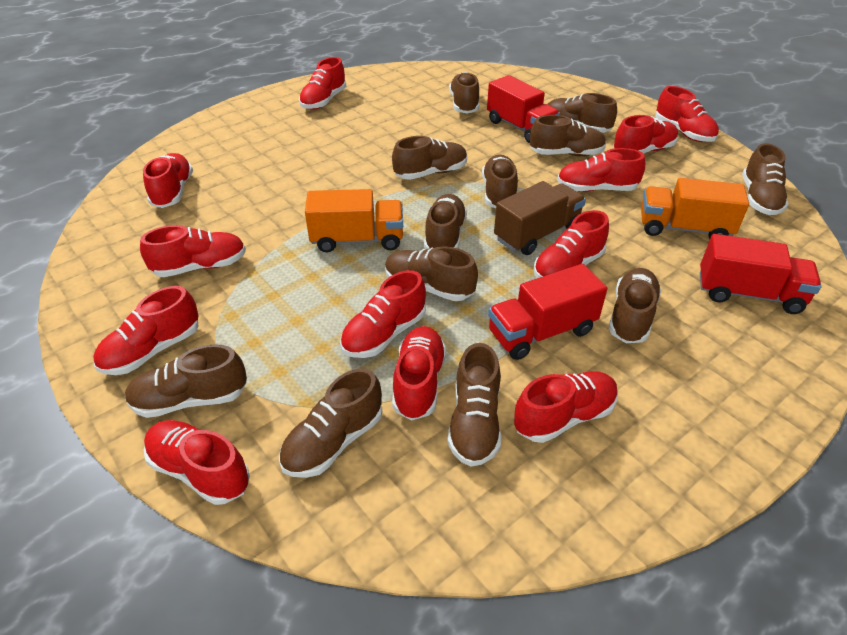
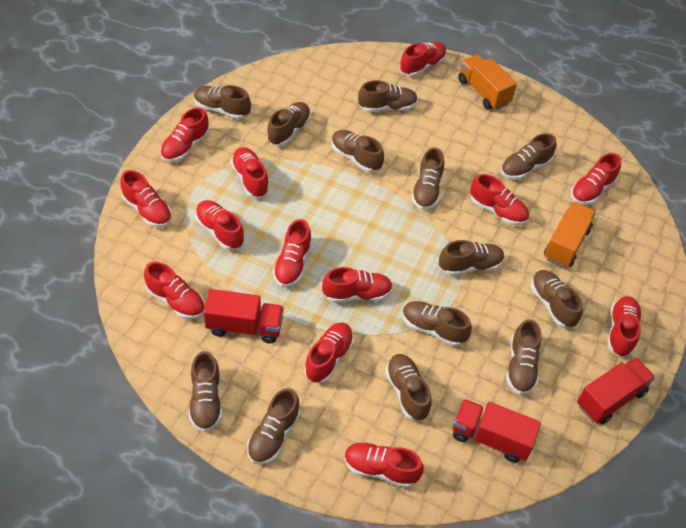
brown shoe: [125,344,247,418] [279,368,382,478] [385,246,478,301] [392,136,467,180] [424,194,467,250] [448,343,501,467] [449,72,479,114] [482,155,518,208] [530,115,606,156] [547,93,617,133] [609,268,661,343] [742,143,789,215] = 12 -> [189,351,222,432] [194,85,251,119] [247,388,300,465] [267,102,311,146] [331,130,384,172] [358,80,418,112] [385,354,432,421] [402,301,472,346] [411,148,444,210] [439,240,504,276] [501,133,556,180] [506,319,541,395] [531,270,583,328] = 13
brown truck: [494,181,586,255] = 1 -> none = 0
red shoe: [93,286,199,375] [140,225,246,277] [143,153,193,208] [144,420,250,505] [299,57,346,110] [340,270,426,358] [392,326,446,420] [514,371,618,443] [534,210,609,278] [557,148,645,192] [613,115,678,154] [655,86,719,142] = 12 -> [120,170,172,227] [144,262,205,319] [160,107,209,162] [195,200,244,250] [231,147,270,198] [273,219,312,287] [304,323,354,383] [322,267,393,303] [344,442,424,488] [400,42,447,76] [470,174,529,225] [571,153,621,205] [607,296,642,357] = 13

